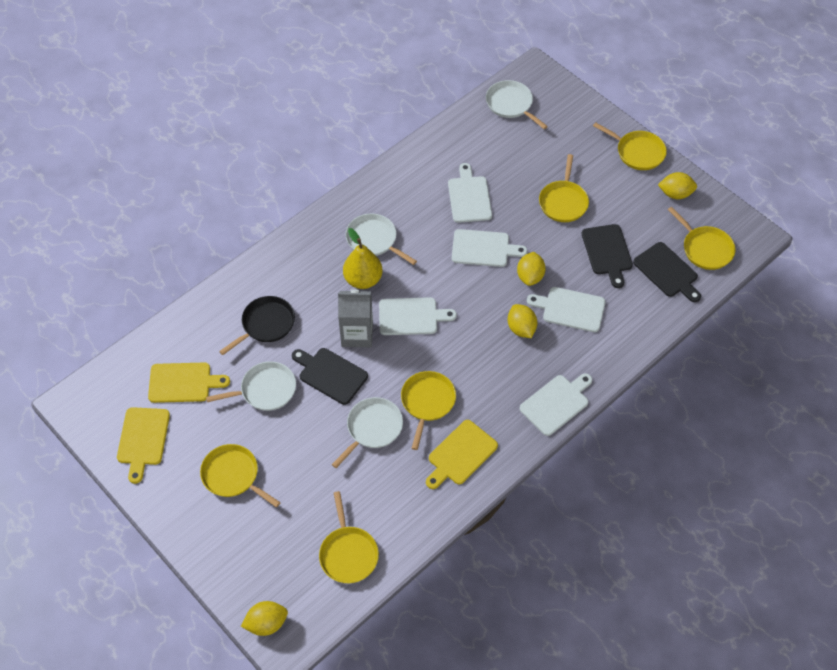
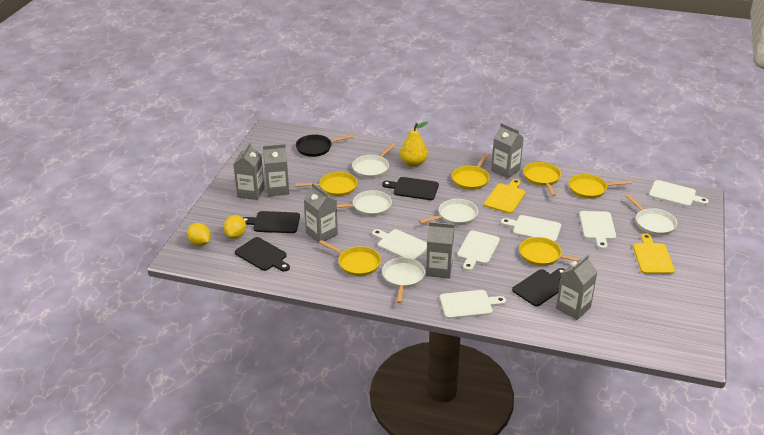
black cutting board: [292,348,368,405] [582,224,633,288] [633,242,701,302] = 3 -> [235,237,290,272] [243,211,300,233] [382,177,439,200] [512,268,565,306] = 4
grey carton: [338,290,373,347] = 1 -> [233,142,264,200] [263,144,289,197] [304,183,338,244] [426,222,454,279] [491,123,524,179] [556,254,597,320] = 6
white cutting board: [379,297,457,335] [448,163,492,223] [452,229,528,267] [519,373,592,436] [527,287,605,332] = 5 -> [372,229,427,260] [440,290,506,319] [457,231,500,271] [501,215,561,242] [579,211,616,249] [649,180,709,207] = 6
white pan: [206,361,296,411] [332,397,403,468] [346,213,417,265] [486,80,548,129] = 4 -> [337,190,392,216] [352,143,395,178] [382,257,425,303] [419,199,478,225] [625,194,677,236] = 5
yellow cutting board: [117,407,170,484] [148,363,230,403] [426,420,498,489] = 3 -> [484,179,525,214] [633,234,675,274] = 2
yellow lemon: [241,601,288,636] [508,304,537,338] [517,252,546,286] [658,172,697,199] = 4 -> [187,223,211,246] [224,215,246,239] = 2

